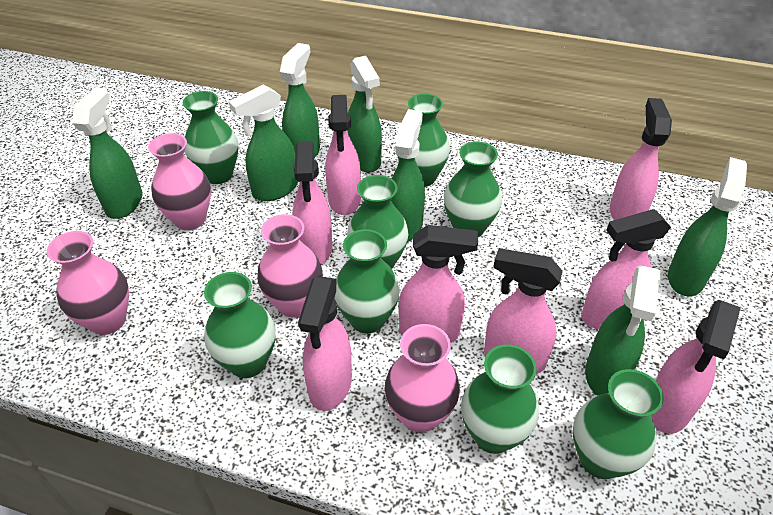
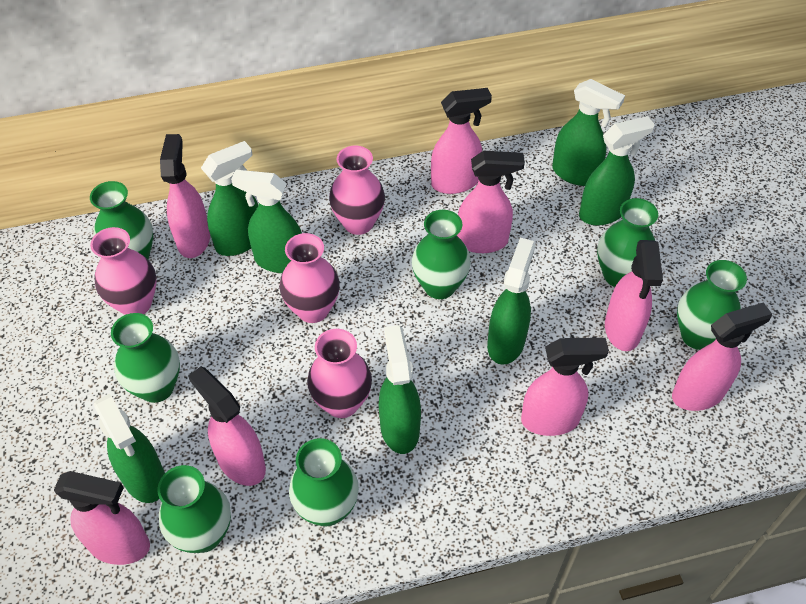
green vase: [183,91,238,184] [204,272,276,378] [334,229,400,333] [347,175,408,269] [398,94,450,187] [444,141,502,237] [461,344,539,454] [573,369,664,479] = 8 -> [90,181,153,260] [111,313,180,403] [157,465,231,553] [289,438,359,526] [412,210,471,299] [597,198,658,287] [677,260,747,350] = 7

